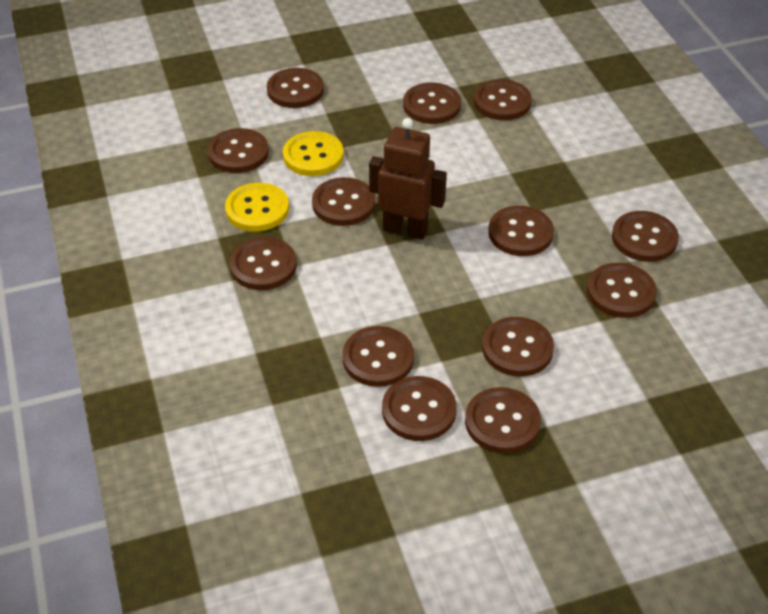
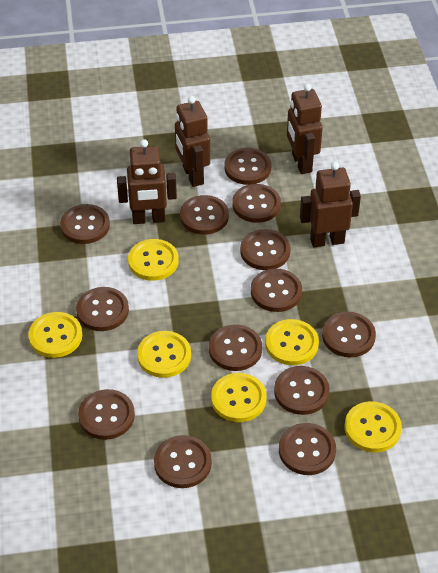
brown robot: [369,118,447,240] = 1 -> [117,139,177,224] [175,96,210,187] [287,83,323,174] [300,162,361,247] = 4
yellow button: [225,183,289,231] [283,131,344,176] = 2 -> [28,312,82,358] [128,239,179,281] [137,331,191,378] [211,373,267,422] [265,319,319,365] [345,401,402,452] = 6

